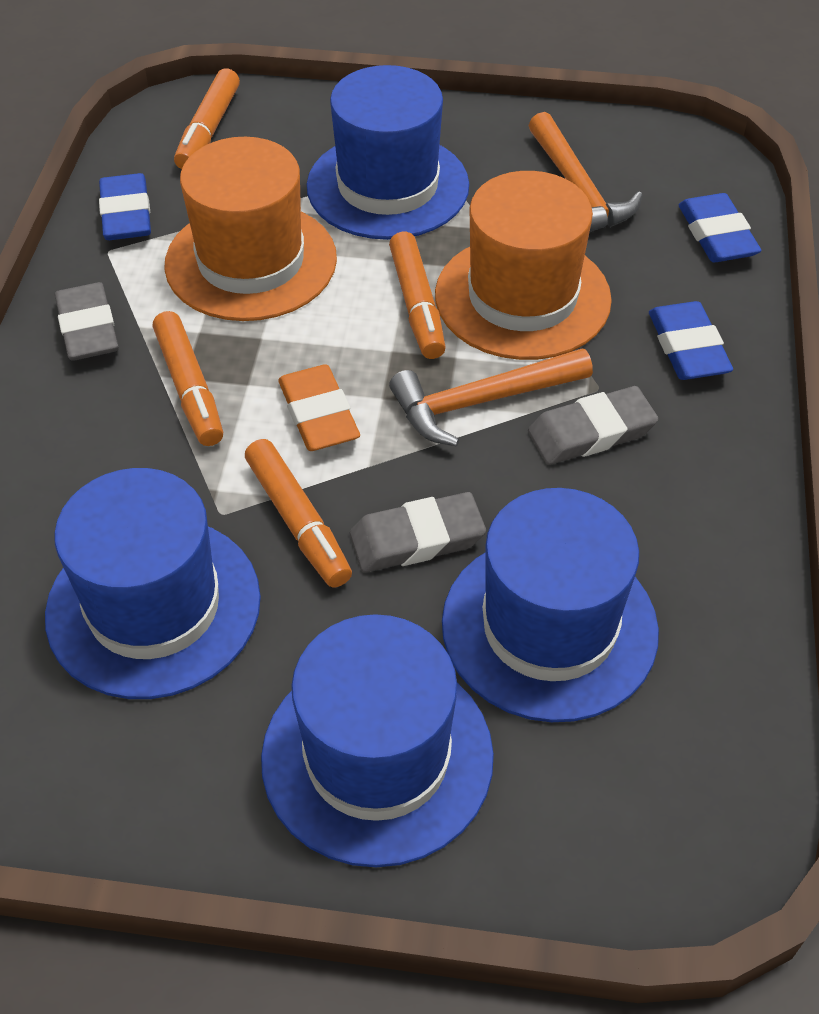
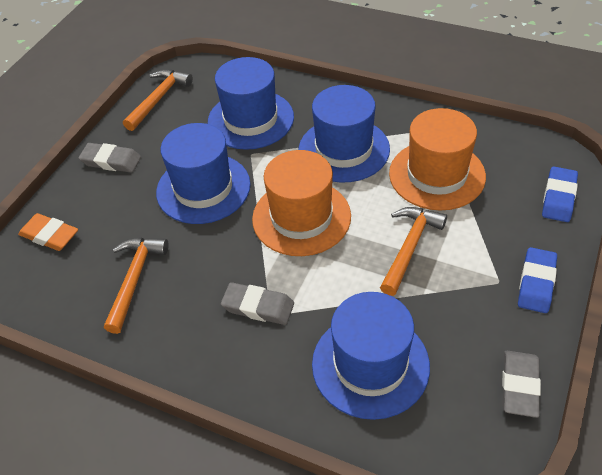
blue eraser: [99,173,151,240] [649,301,733,380] [679,193,761,262] = 3 -> [518,247,557,313] [542,166,578,222] = 2
orange hammer: [389,348,593,447] [529,112,643,232] = 2 -> [104,238,169,334] [123,69,193,131] [380,207,447,296] = 3
orange marker: [153,311,223,446] [174,68,240,169] [245,439,352,588] [389,232,446,359] = 4 -> none = 0

